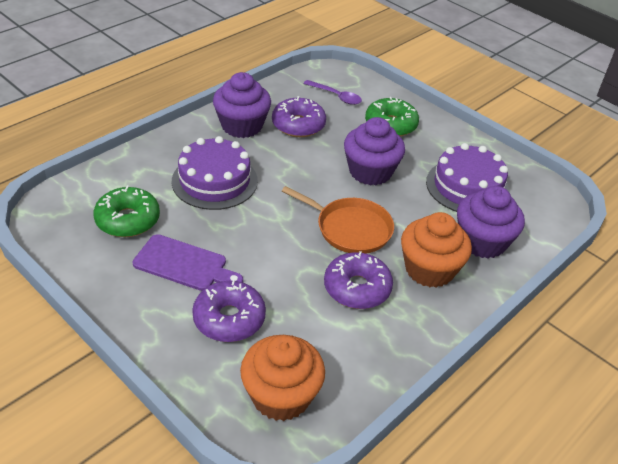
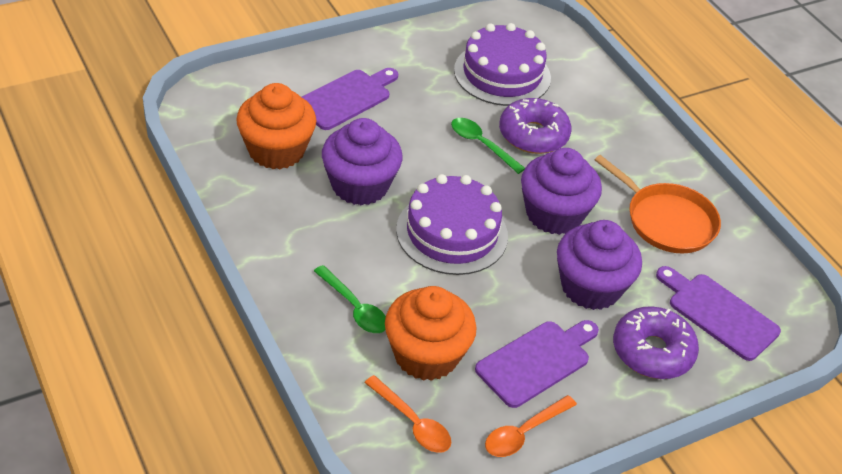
green donut: [93,186,160,237] [365,97,419,137] = 2 -> none = 0
green spoon: none = 0 -> [314,265,386,333] [451,118,525,174] = 2
orange spoon: none = 0 -> [364,375,451,453] [485,395,577,457] = 2
purple cutting board: [132,234,243,291] = 1 -> [302,68,398,130] [475,320,599,408] [656,266,781,361] = 3
purple donut: [192,280,266,342] [272,96,326,137] [324,251,393,309] = 3 -> [499,98,571,154] [613,306,699,379] = 2
purple spoon: [303,80,362,105] = 1 -> none = 0

